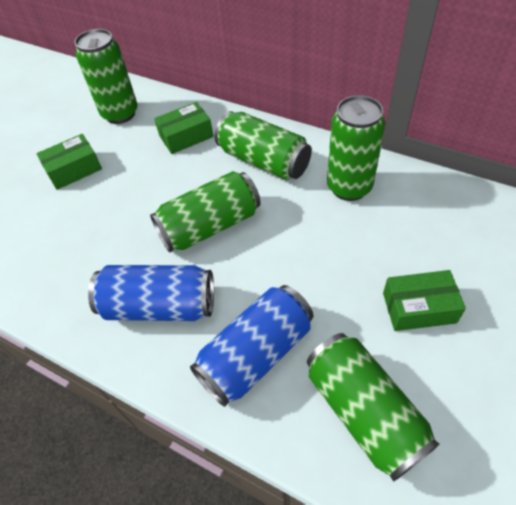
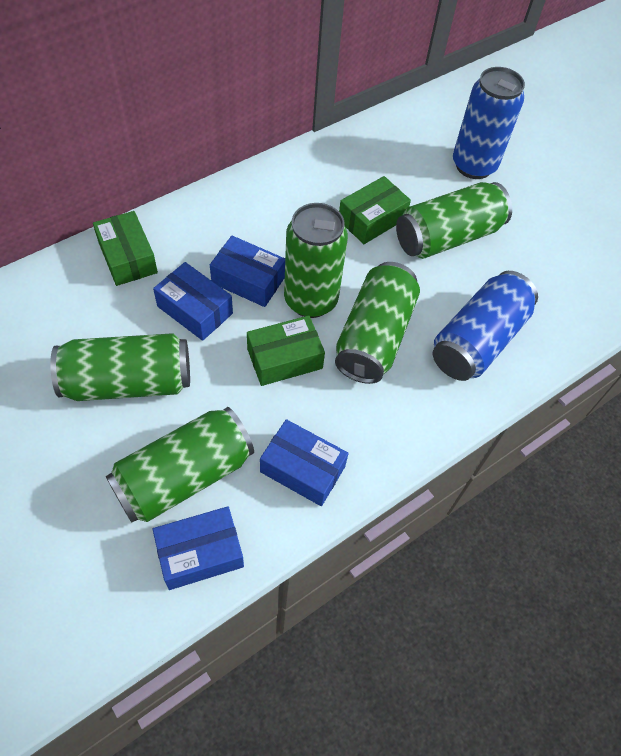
blue box: none = 0 -> [153,262,233,341] [153,506,244,590] [210,236,285,307] [260,419,349,506] = 4

